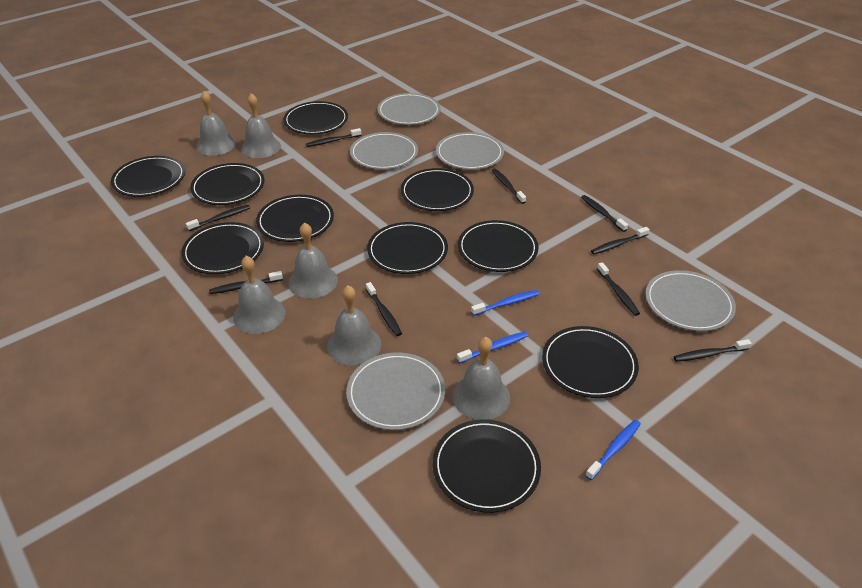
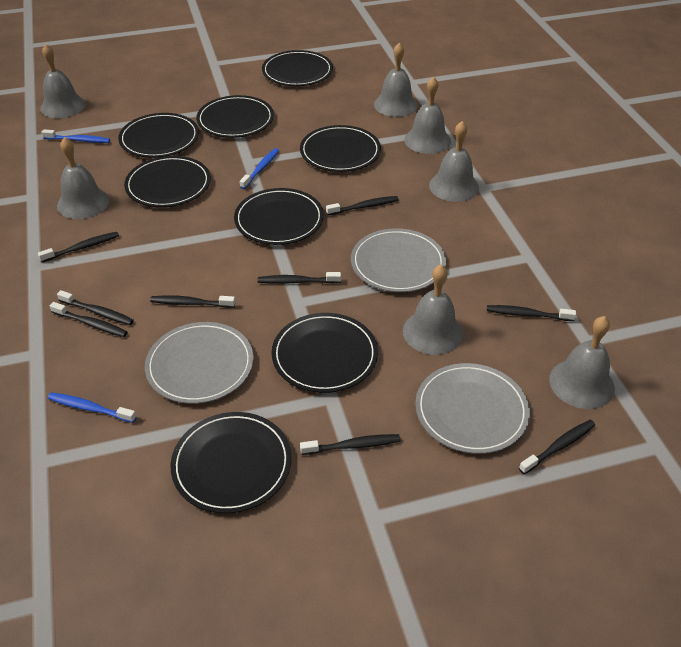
black plate: [111,156,185,197] [181,222,264,274] [190,163,264,205] [256,195,334,242] [283,101,348,134] [367,222,448,274] [401,168,474,211] [433,419,541,513] [458,220,538,272] [542,326,639,398] = 10 -> [118,113,199,158] [124,156,211,207] [171,412,291,513] [196,95,274,138] [234,188,324,245] [262,50,333,86] [271,313,378,393] [300,125,381,172] = 8
grey bell: [196,91,236,156] [233,256,286,334] [241,93,281,158] [288,222,338,298] [327,285,381,366] [452,337,510,420] = 6 -> [40,44,85,118] [57,137,109,219] [374,43,418,117] [403,265,463,355] [404,76,451,154] [429,121,479,202] [549,316,615,409] = 7
grey plate: [346,352,445,430] [350,132,418,170] [377,93,440,125] [436,132,504,170] [645,270,736,331] = 5 -> [145,322,254,404] [351,228,446,292] [415,363,530,454] = 3

